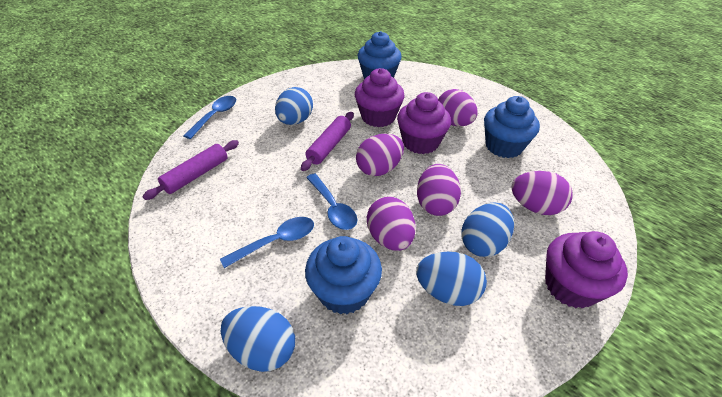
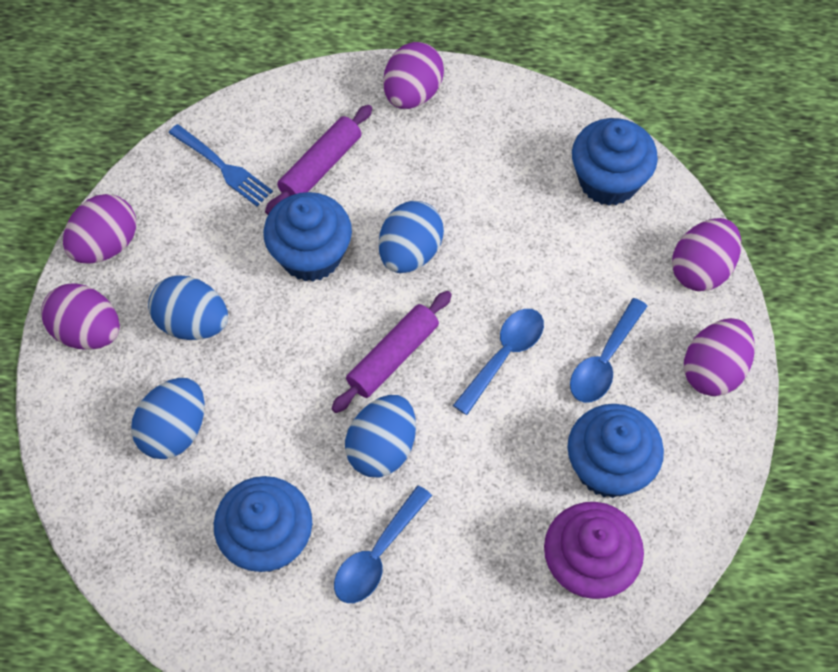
blue cupcake: [305,236,382,314] [357,31,402,79] [484,96,540,158] = 3 -> [214,476,312,572] [263,192,352,282] [567,404,664,498] [572,118,658,206] = 4
blue fork: none = 0 -> [169,124,273,206] = 1
purple cupcake: [355,68,405,127] [397,92,451,154] [545,231,628,309] = 3 -> [544,502,644,599] = 1

